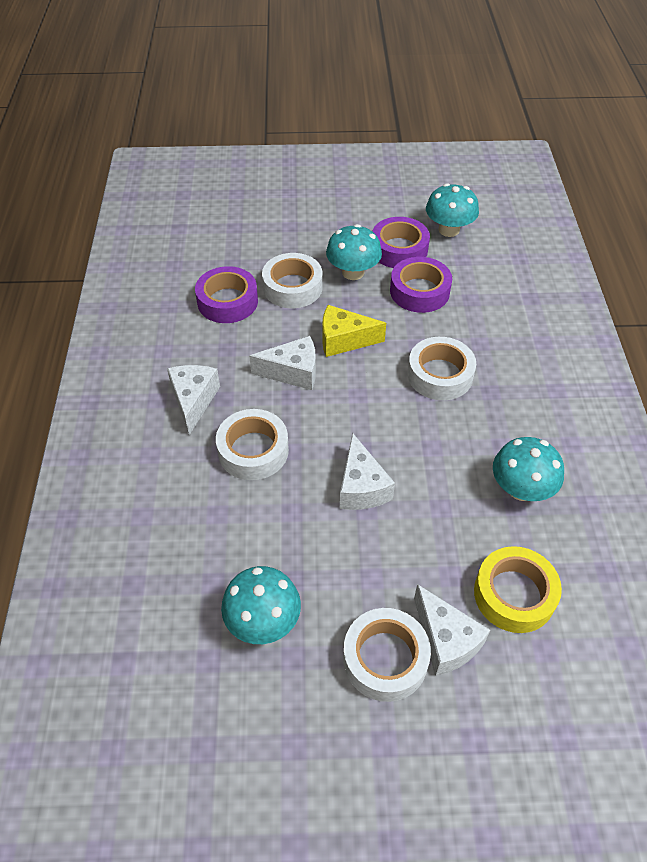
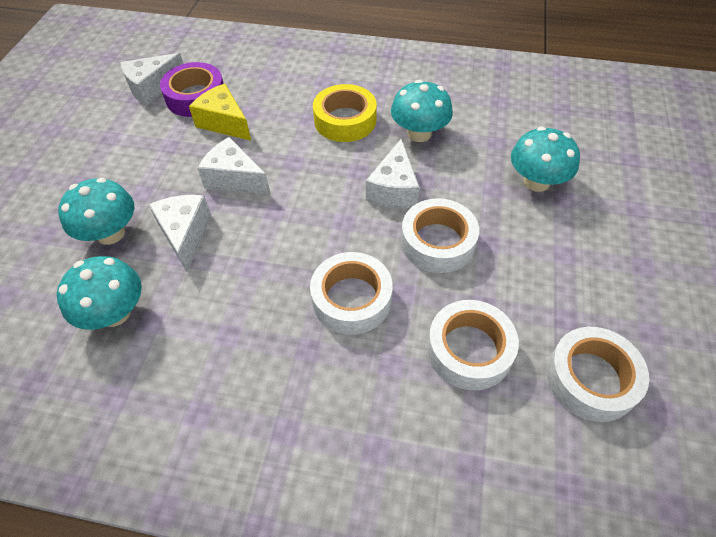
purple tape: [195,266,258,323] [372,217,430,268] [390,257,452,313] = 3 -> [160,62,224,117] = 1

